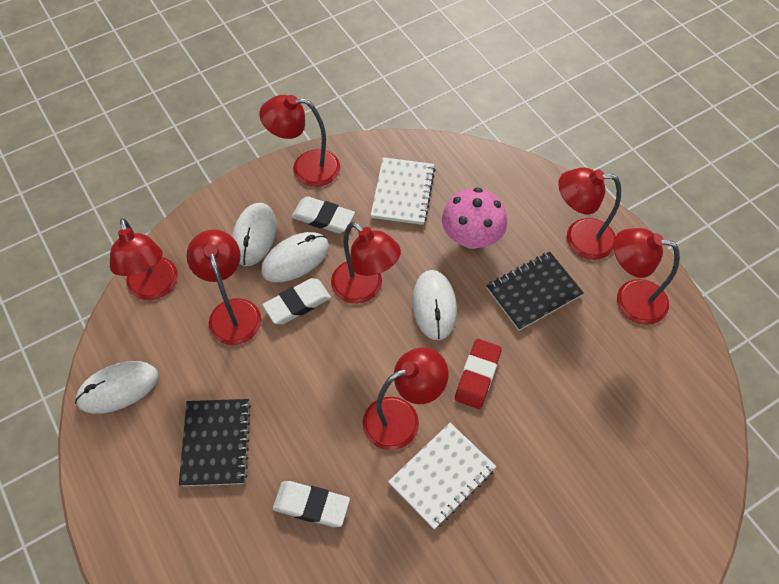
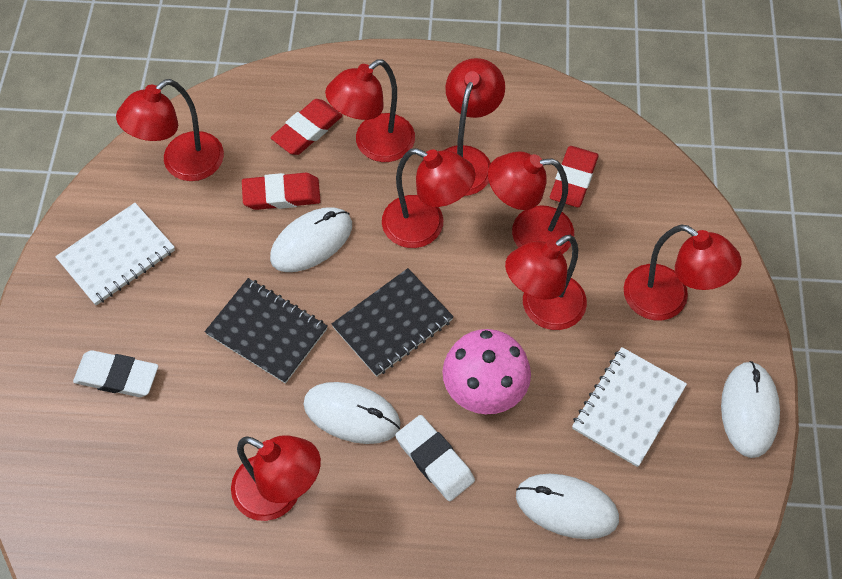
red eraser: [455,339,502,409] = 1 -> [242,173,321,210] [271,99,343,155] [550,146,599,207] = 3
red lamp: [110,218,178,300] [187,229,261,345] [259,95,340,187] [331,222,401,304] [363,347,448,450] [558,168,621,260] [614,228,680,325] = 7 -> [116,79,224,181] [231,435,321,521] [325,59,415,162] [382,148,476,248] [443,58,505,196] [488,151,574,254] [505,235,587,330] [624,224,742,321] = 8
white eraser: [263,278,331,325] [273,481,350,527] [292,196,355,233] = 3 -> [73,350,158,397] [395,415,475,501] = 2

